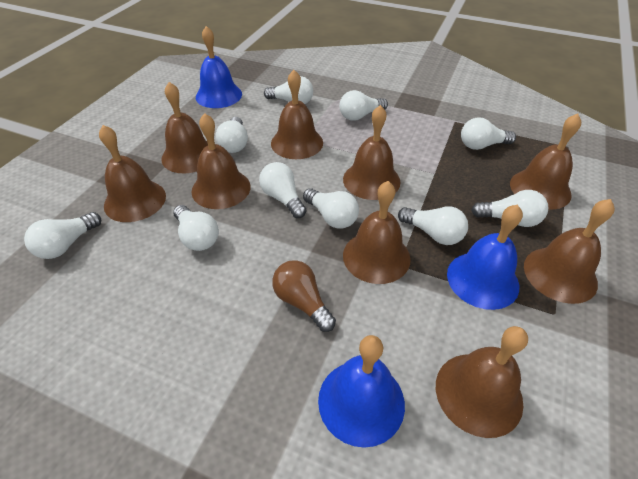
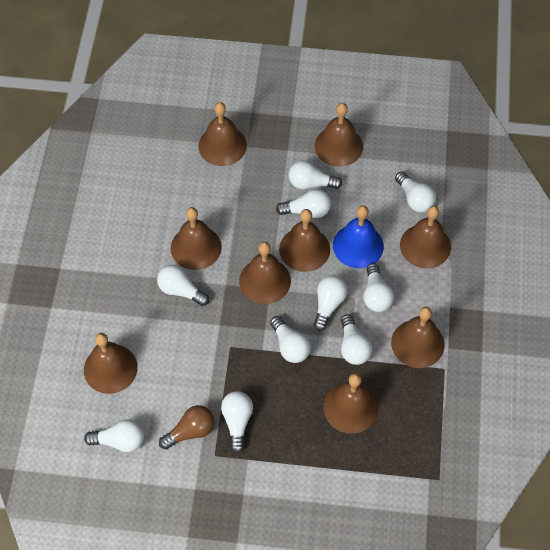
blue bell: [196,26,242,108] [318,335,405,448] [447,205,523,310] = 3 -> [333,205,384,268] = 1

